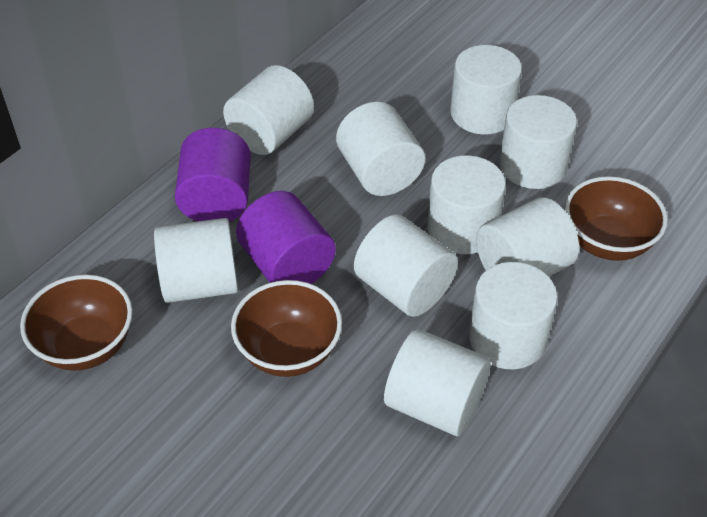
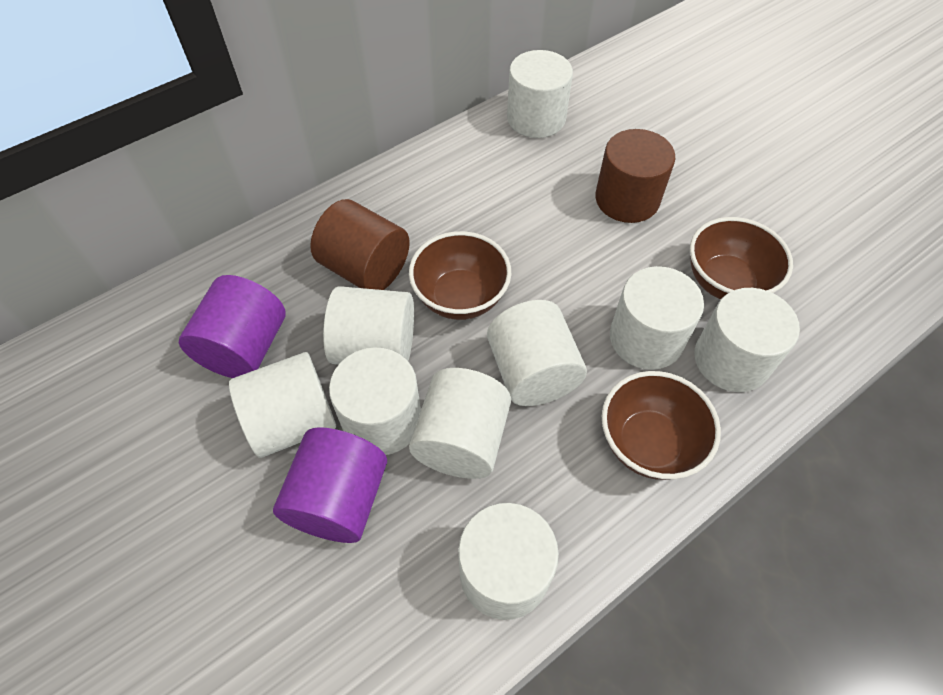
brown cylinder: none = 0 -> [310,199,410,290] [595,129,675,223] = 2
white cylinder: [154,218,238,303] [223,65,314,155] [336,102,425,196] [354,214,458,317] [384,329,491,436] [427,155,506,254] [450,45,522,135] [469,262,558,369] [476,197,579,277] [499,95,577,189] = 10 -> [229,352,336,458] [323,286,414,365] [329,348,421,455] [409,368,511,479] [458,503,559,620] [487,300,587,406] [507,50,573,138] [610,266,704,370] [694,288,800,392] = 9

